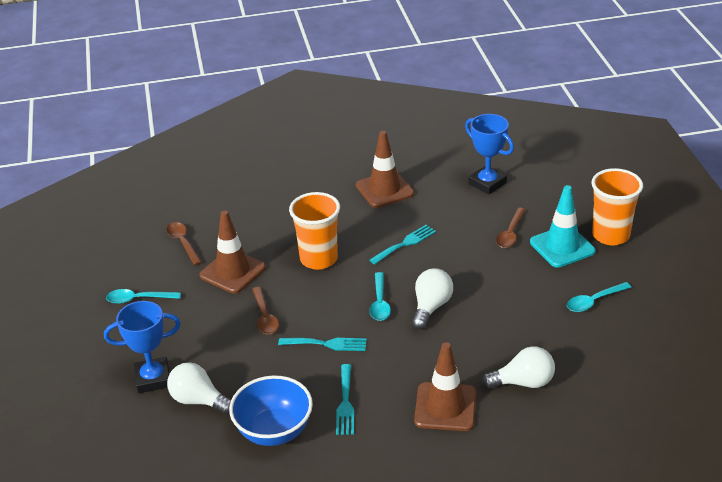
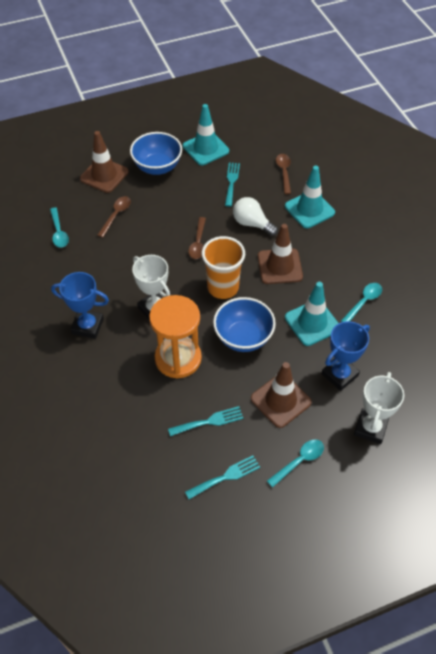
blue bowl: [229,375,313,446] = 1 -> [130,132,182,175] [213,297,276,352] = 2
orange cup: [289,192,340,270] [591,168,643,245] = 2 -> [202,236,245,299] = 1
orange hourglass: none = 0 -> [149,295,202,379] = 1
turquoise traffic cone: [530,185,596,268] = 1 -> [183,104,229,165] [285,166,335,228] [285,282,339,346] = 3
white light bulb: [167,362,231,414] [412,268,453,329] [481,346,555,389] = 3 -> [233,197,278,236] = 1
white trophy: none = 0 -> [132,255,170,320] [354,372,404,444] = 2

